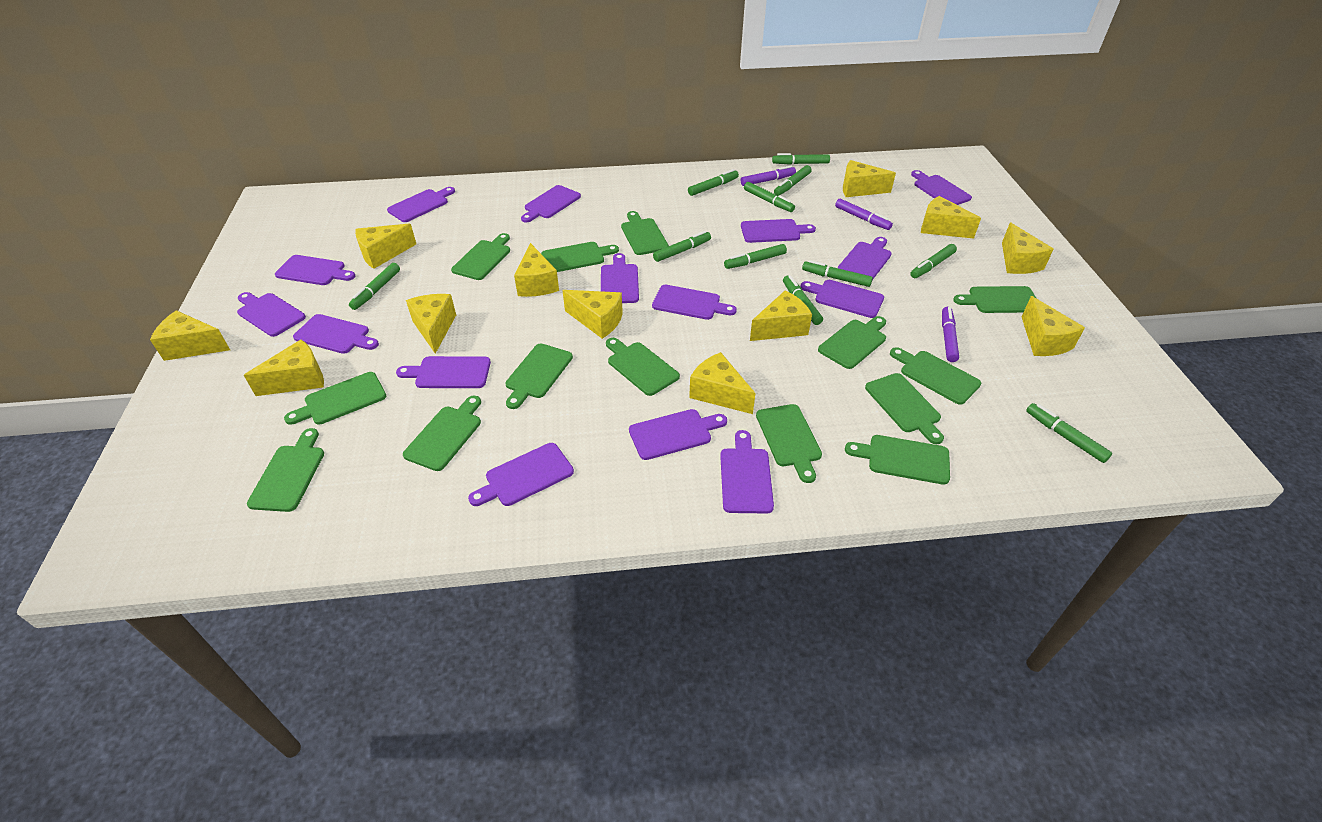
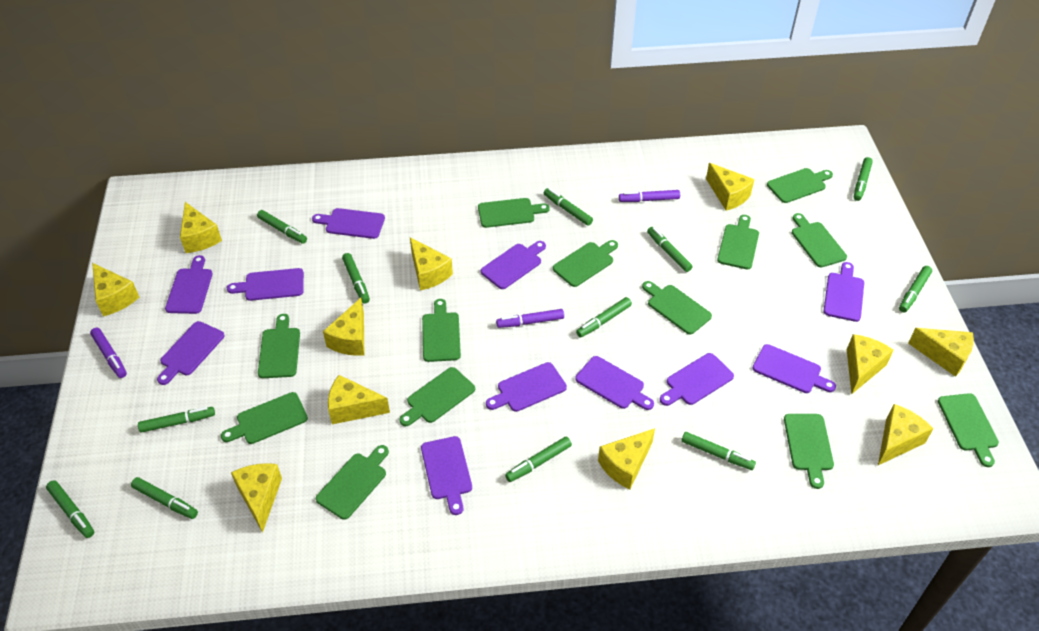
green cutting board: [247,428,324,512] [284,372,386,425] [403,396,481,471] [451,233,510,280] [505,344,573,409] [541,242,619,272] [606,338,680,396] [621,211,669,255] [756,404,822,483] [818,316,886,369] [845,435,950,485] [865,373,944,444] [890,347,981,405] [953,286,1036,313] = 14 -> [221,392,308,444] [258,314,300,378] [316,445,389,520] [399,367,475,426] [422,299,461,362] [478,198,550,228] [553,240,618,287] [642,281,712,334] [717,215,759,269] [767,168,833,203] [784,414,834,489] [792,213,847,267] [938,393,999,467] = 13
green marker: [349,263,400,310] [653,231,711,262] [688,169,739,196] [724,244,787,269] [744,182,795,212] [772,153,830,165] [774,165,812,196] [783,275,823,325] [802,260,873,287] [910,244,957,278] [1026,403,1112,463] = 11 -> [46,480,94,538] [131,477,198,519] [138,407,215,433] [257,210,307,244] [342,253,370,304] [505,436,572,482] [544,188,593,225] [576,297,632,338] [647,227,693,272] [682,432,756,470] [854,157,873,201] [899,266,932,312] = 12
purple cutting board: [237,292,306,337] [275,255,355,285] [293,314,379,354] [387,187,455,222] [396,356,491,388] [468,443,574,506] [521,185,581,222] [601,253,639,303] [629,409,727,460] [652,285,737,320] [720,430,774,513] [741,219,816,243] [800,280,884,318] [838,237,892,280] [911,170,972,205] = 15 -> [157,321,225,385] [165,255,213,314] [227,268,304,301] [312,208,385,239] [421,436,472,515] [481,241,546,289] [486,362,567,412] [575,356,654,410] [660,353,734,406] [752,344,836,393] [824,262,864,322] = 11
yellow cheese: [150,310,230,361] [244,339,324,396] [355,224,416,269] [406,294,456,354] [514,243,559,297] [562,290,623,339] [689,352,756,414] [750,290,812,341] [843,160,896,197] [921,196,981,239] [1002,222,1053,274] [1022,296,1085,356] = 12 -> [92,263,139,316] [180,202,222,253] [231,463,282,533] [323,298,364,356] [328,375,390,424] [410,237,453,290] [598,428,655,489] [706,163,755,211] [847,334,894,394] [878,404,934,465] [908,328,974,377] = 11

